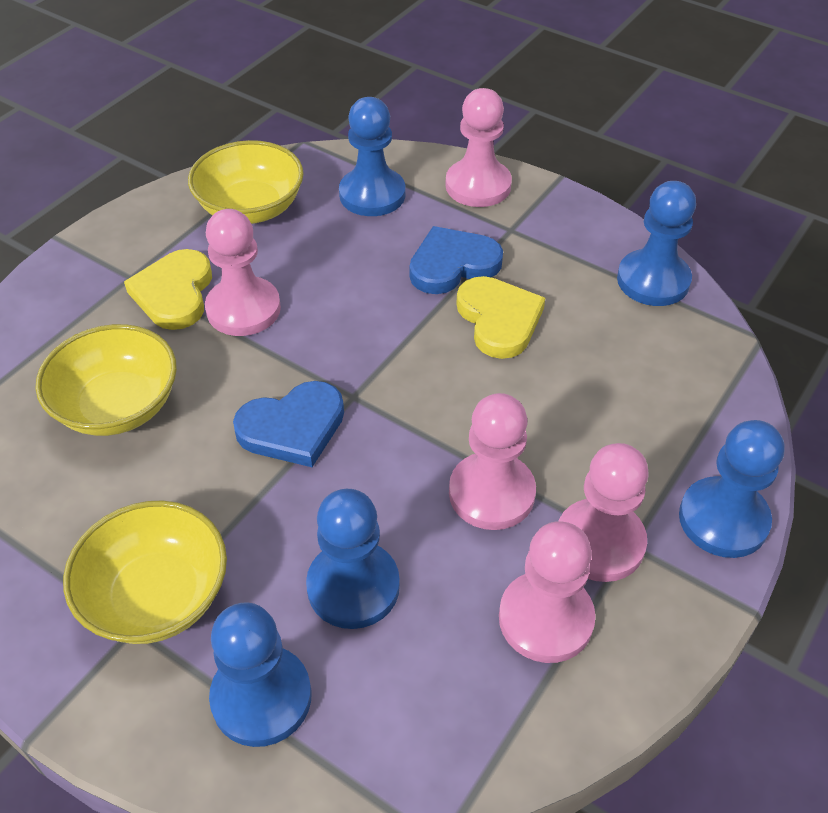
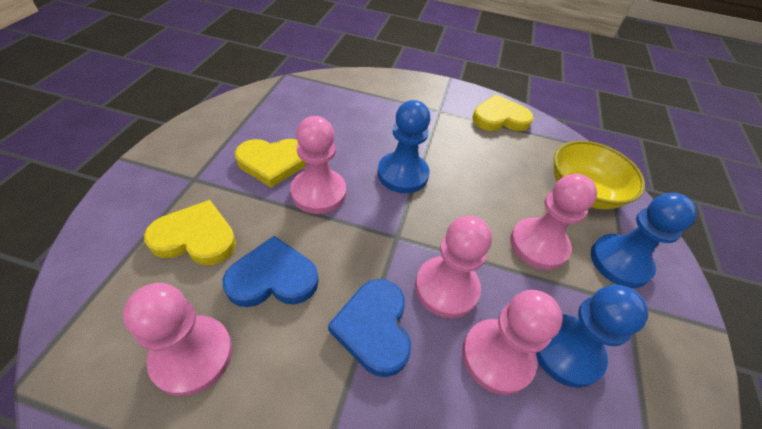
blue pawn: [209,602,311,747] [306,489,400,629] [339,97,405,216] [617,181,696,306] [679,420,784,558] = 5 -> [378,100,430,193] [536,285,648,388] [591,193,697,288] = 3
yellow bowl: [35,324,177,436] [63,501,227,644] [188,140,304,224] = 3 -> [554,141,645,209] = 1
yellow heart: [124,249,212,330] [456,276,545,359] = 2 -> [144,200,236,265] [235,139,306,188] [473,94,534,131] = 3

